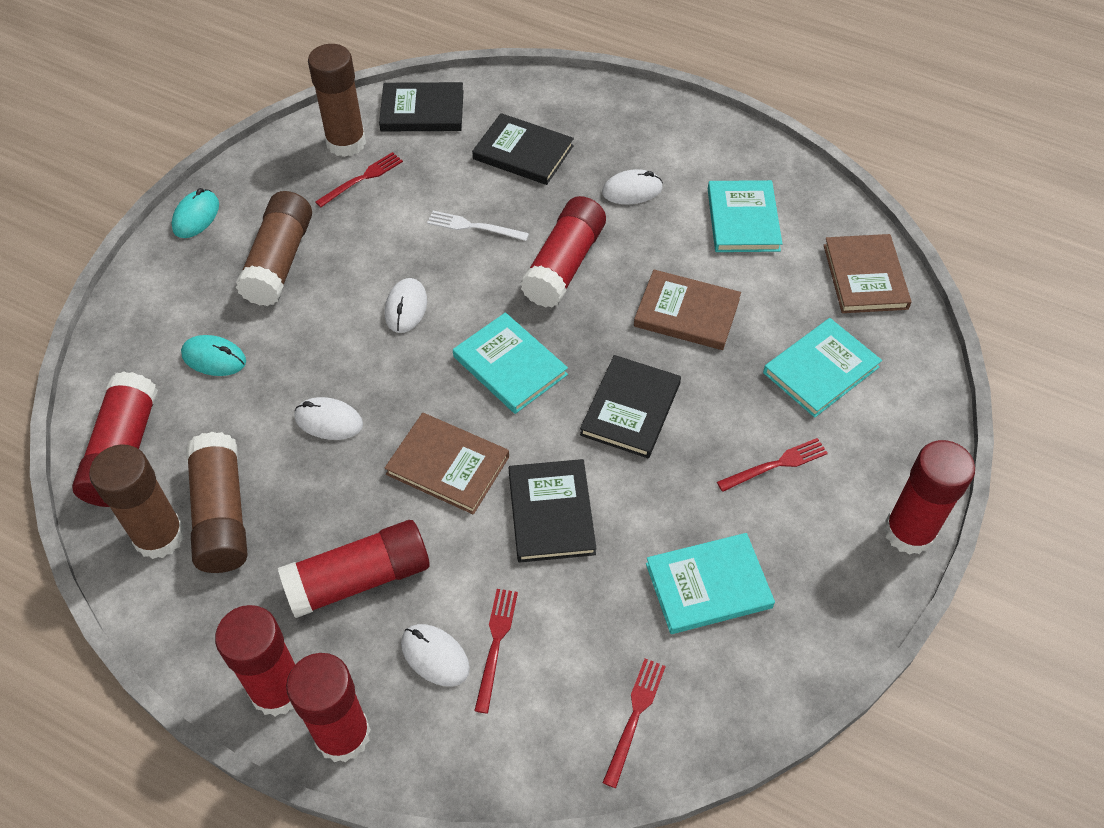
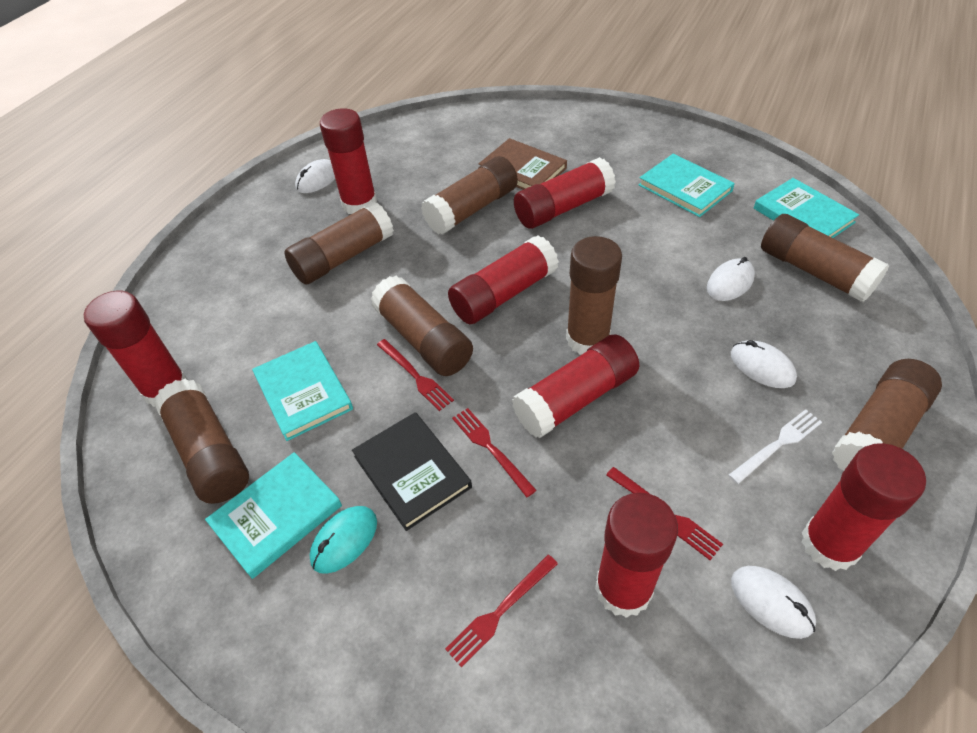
black book: [379,82,464,131] [472,113,574,185] [509,459,597,563] [580,355,681,458] = 4 -> [352,412,472,531] = 1
brown book: [384,413,509,515] [634,270,741,350] [824,234,912,313] = 3 -> [479,138,567,190] = 1
brown glue stick: [89,444,185,559] [186,432,247,573] [236,191,312,306] [308,44,366,157] = 4 -> [154,379,249,504] [284,201,394,285] [370,276,473,376] [421,156,518,235] [566,236,622,355] [761,214,889,302] [832,359,942,471] = 7
red glue stick: [72,371,158,507] [215,605,296,716] [278,520,430,618] [286,653,371,763] [520,196,606,308] [884,440,975,555] = 6 -> [84,291,188,407] [320,108,377,214] [448,235,559,324] [512,334,639,438] [514,157,616,229] [595,493,678,618] [802,443,926,571] = 7
turquoise mouse: [172,188,219,238] [181,335,246,376] = 2 -> [309,506,377,574] = 1

